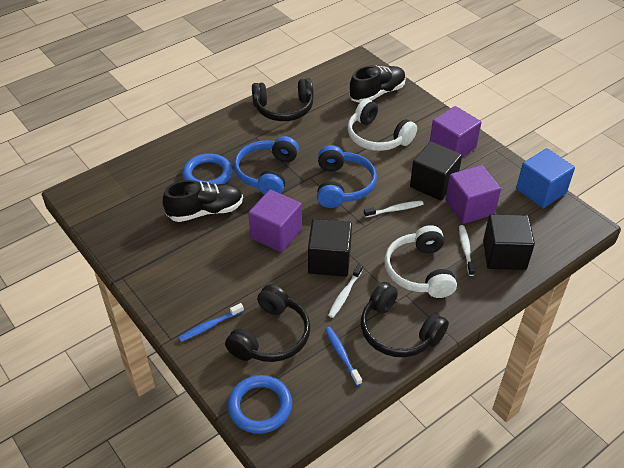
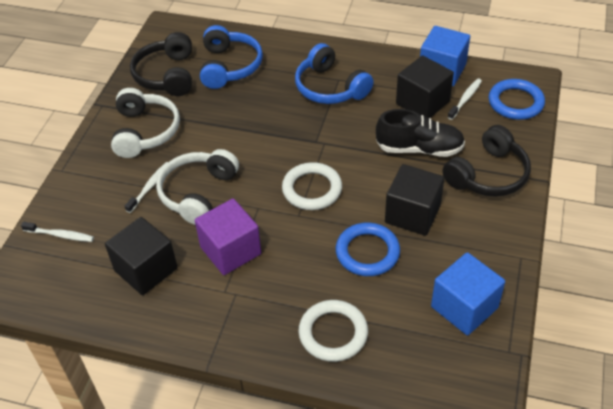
black headphones: [225,284,310,362] [252,78,314,121] [361,282,449,357] = 3 -> [130,32,192,96] [443,125,531,197] = 2
black shoe: [163,180,243,222] [349,65,406,103] = 2 -> [376,109,465,157] = 1
blue cube: [516,148,575,208] = 1 -> [420,26,470,86] [431,252,505,335] = 2
blue toothbrush: [178,303,244,342] [325,327,362,386] = 2 -> none = 0
purple cube: [248,190,302,252] [430,106,481,157] [445,165,501,224] = 3 -> [195,199,261,275] = 1
white ring: none = 0 -> [282,162,342,210] [298,300,368,362] = 2

